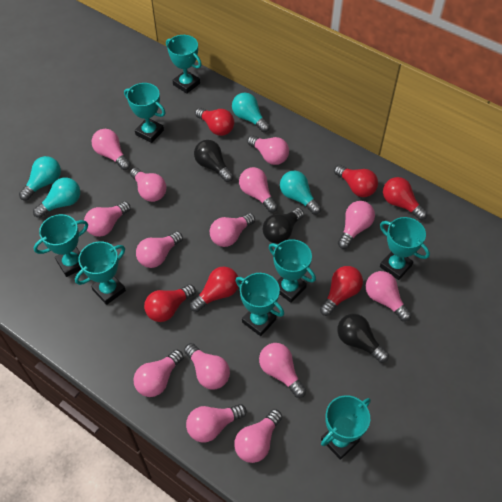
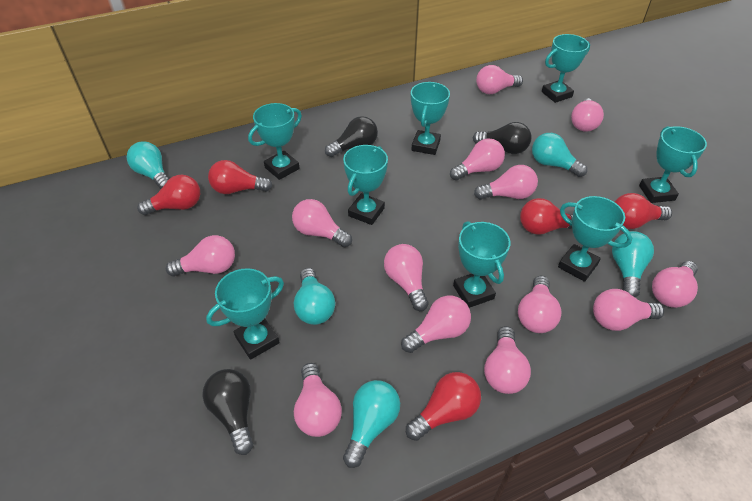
pink light bulb: [84,201,131,237] [92,129,131,170] [130,168,166,202] [133,349,184,397] [136,231,183,268] [184,343,230,390] [186,404,247,442] [210,213,255,247] [234,409,282,463] [239,167,278,212] [247,135,289,165] [259,343,306,398] [338,201,375,249] [366,271,411,322] = 14 -> [166,235,235,276] [292,199,352,247] [294,363,342,437] [384,244,428,311] [401,295,471,353] [450,138,505,180] [474,165,538,200] [476,65,523,94] [484,326,531,394] [518,276,561,333] [571,98,604,132] [593,289,664,331] [652,261,698,308] = 13
red light bulb: [144,284,196,322] [190,267,238,312] [195,108,234,136] [320,266,363,316] [334,165,378,197] [383,177,427,220] = 6 -> [137,175,200,215] [208,160,272,194] [406,372,481,441] [520,198,573,235] [615,193,672,229] = 5
turquoise light bulb: [19,156,61,201] [33,177,80,218] [232,92,270,132] [280,171,321,215] = 4 -> [127,141,169,189] [294,268,335,325] [343,380,400,468] [532,133,587,177] [612,231,654,297] = 5

